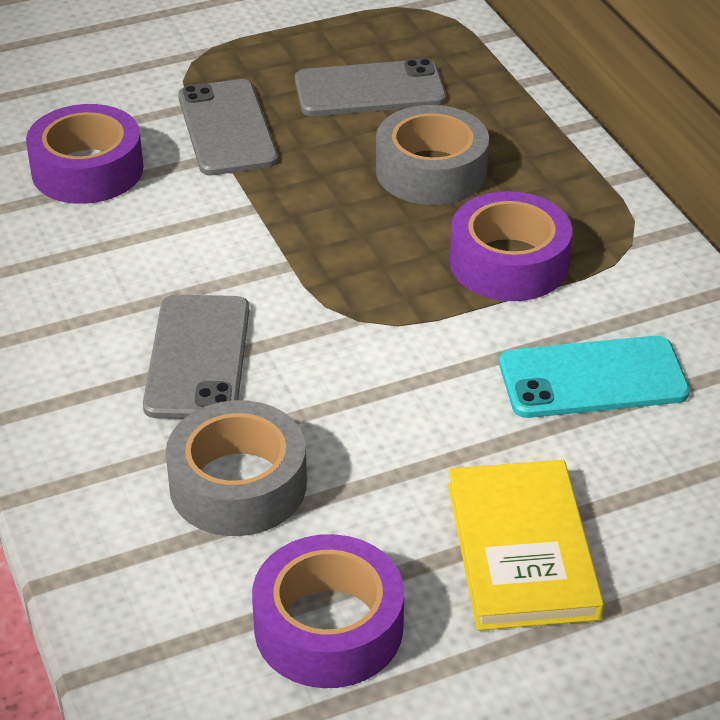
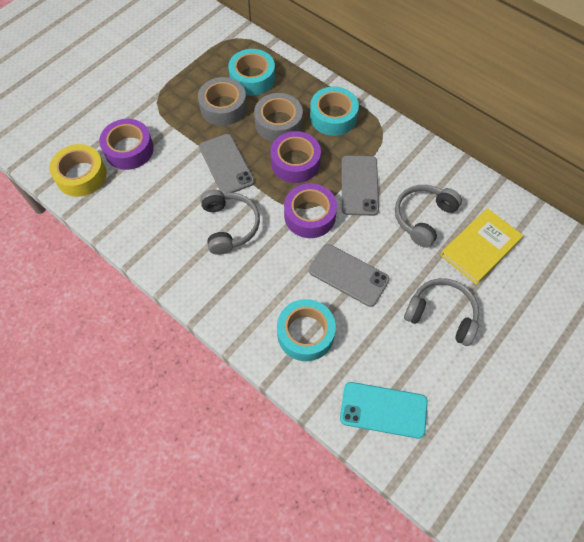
grey headphones: none = 0 -> [201,190,260,255] [395,185,462,248] [404,278,479,346] = 3
turquoise tape: none = 0 -> [228,49,275,96] [277,299,336,361] [310,87,359,136] = 3
yellow tape: none = 0 -> [49,144,107,197] = 1

